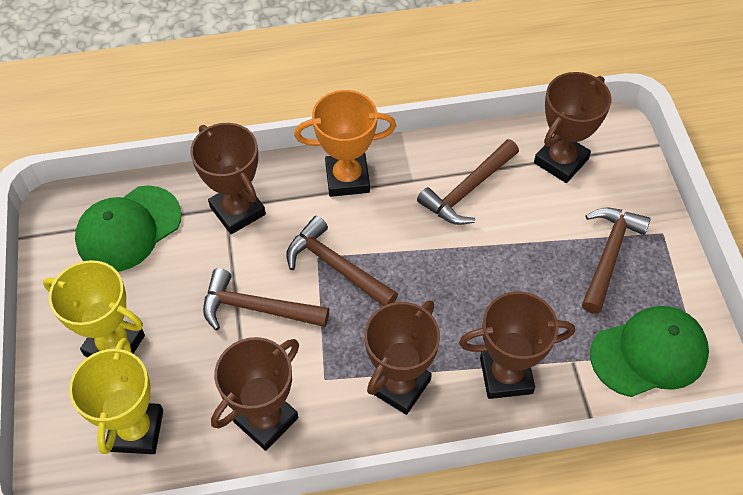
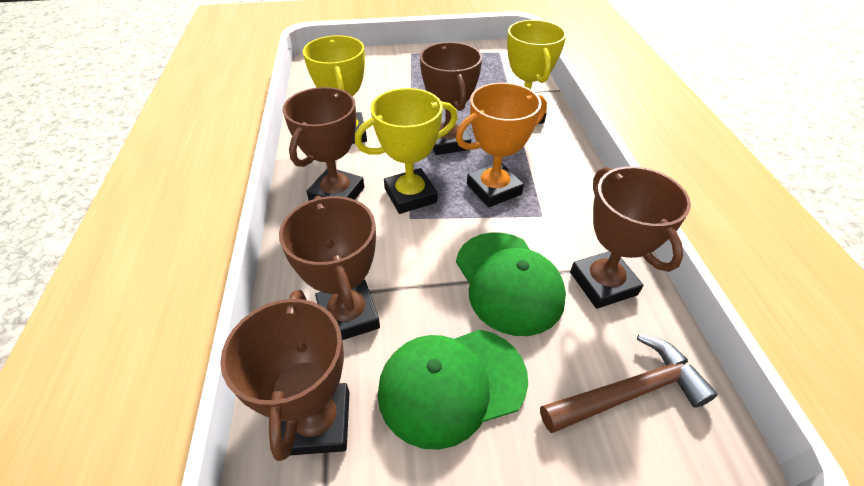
brown hammer: [203,268,329,330] [286,216,398,306] [417,139,519,225] [582,208,651,314] = 4 -> [540,334,718,433] = 1
yellow trophy: [43,260,145,357] [69,338,163,454] = 2 -> [303,35,367,144] [355,88,458,214] [507,20,566,124] = 3

